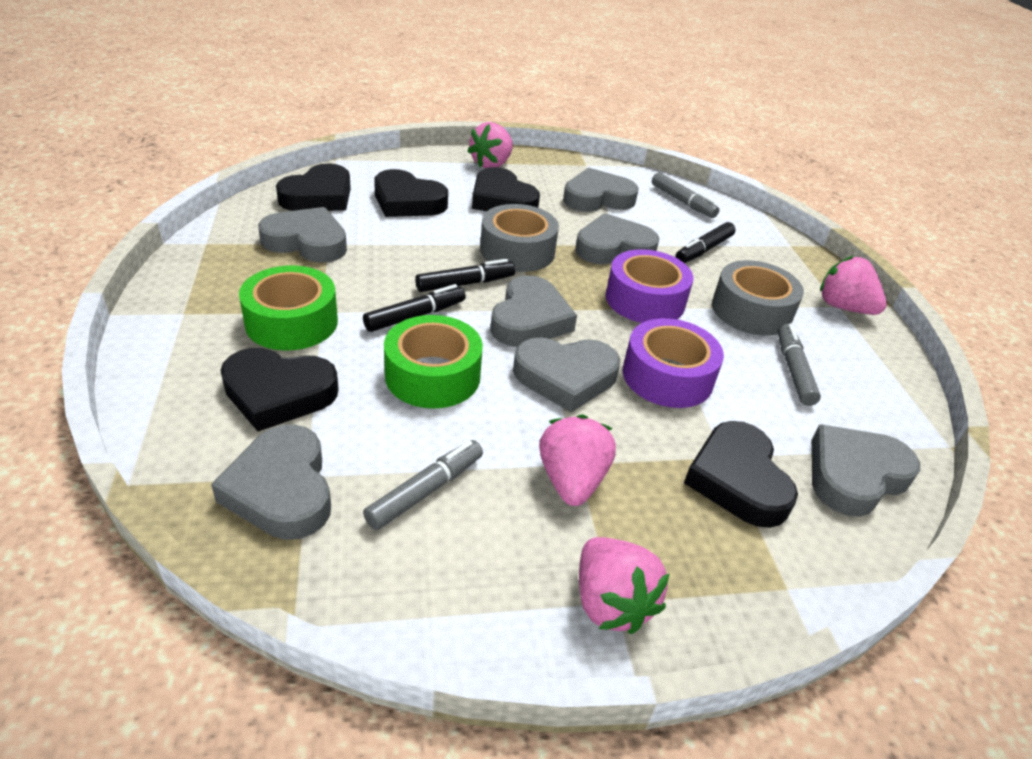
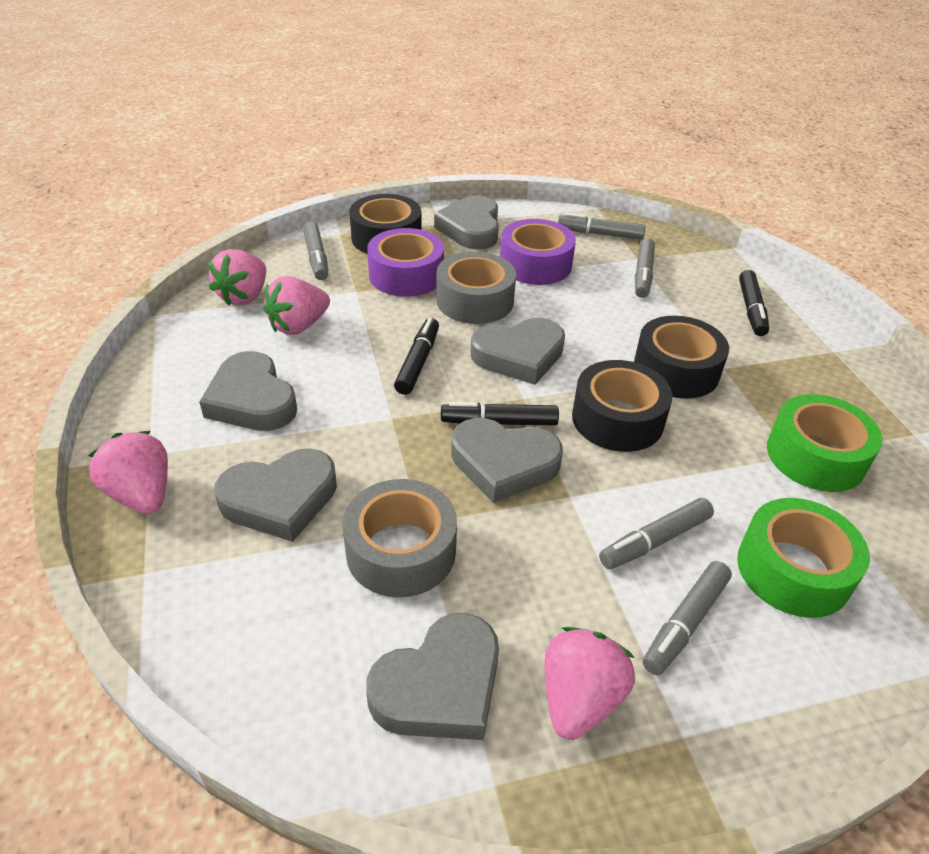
black heart: [220,348,339,431] [276,163,351,211] [374,169,448,217] [472,167,540,211] [684,421,798,528] = 5 -> none = 0
black tape: none = 0 -> [349,194,422,254] [572,360,672,452] [634,316,729,399] = 3
grey heart: [211,424,331,540] [258,207,347,263] [490,275,577,347] [513,337,620,412] [563,168,639,212] [575,213,659,264] [811,424,920,517] = 7 -> [199,351,297,431] [214,448,337,542] [366,613,499,740] [434,195,499,250] [451,418,563,503] [470,318,565,385] = 6
grey marker: [363,440,483,530] [652,172,720,218] [777,324,821,406] = 3 -> [303,222,328,280] [558,213,646,240] [599,498,714,569] [635,238,655,298] [643,561,732,675] = 5

